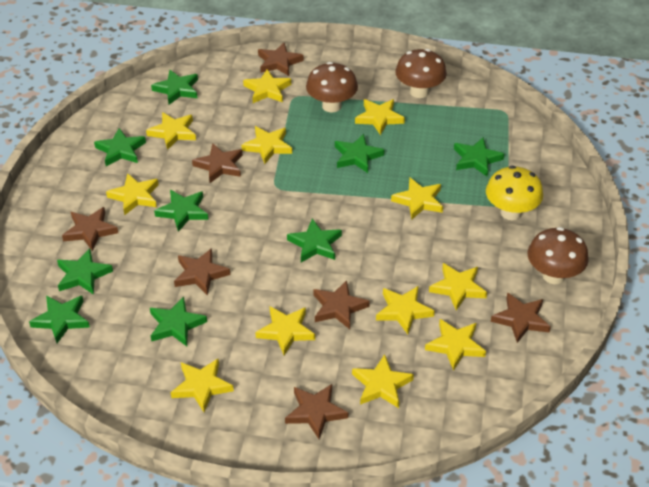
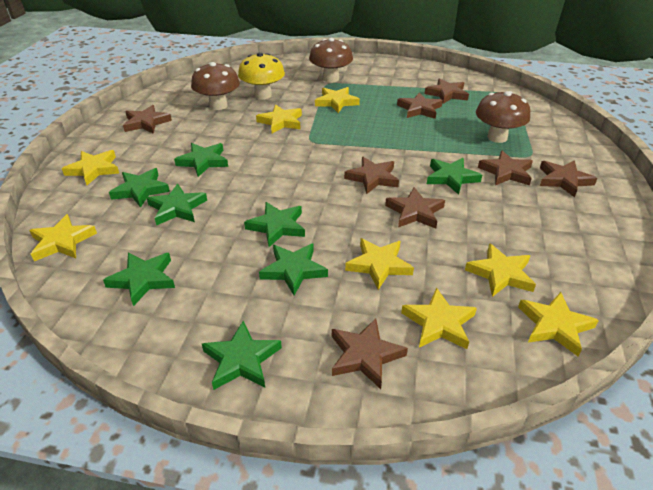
brown star: [62,207,118,251] [174,248,230,295] [192,143,242,183] [258,43,304,76] [285,384,348,439] [313,280,370,329] [491,293,551,343] = 7 -> [123,105,172,134] [332,318,408,389] [344,157,399,194] [385,187,445,229] [397,92,443,119] [425,78,469,104] [478,151,533,186] [540,160,597,197] = 8
green star: [29,296,90,343] [57,248,113,295] [94,128,146,166] [150,297,207,346] [151,70,198,105] [154,190,208,232] [287,219,342,262] [335,134,385,173] [454,137,504,176] = 9 -> [103,253,175,306] [109,168,170,208] [147,184,207,226] [174,143,228,177] [202,321,282,390] [244,202,305,247] [259,243,328,295] [427,158,482,195] = 8
yellow star: [106,173,159,215] [146,112,196,150] [171,358,234,412] [241,126,292,164] [243,69,291,103] [255,306,315,355] [352,354,414,408] [355,99,405,135] [376,286,435,334] [391,178,443,219] [425,319,486,371] [429,263,487,310] = 12 -> [29,214,97,261] [62,150,119,185] [256,104,302,133] [315,87,360,113] [345,238,414,290] [401,288,477,349] [465,243,536,297] [518,292,599,356] = 8

